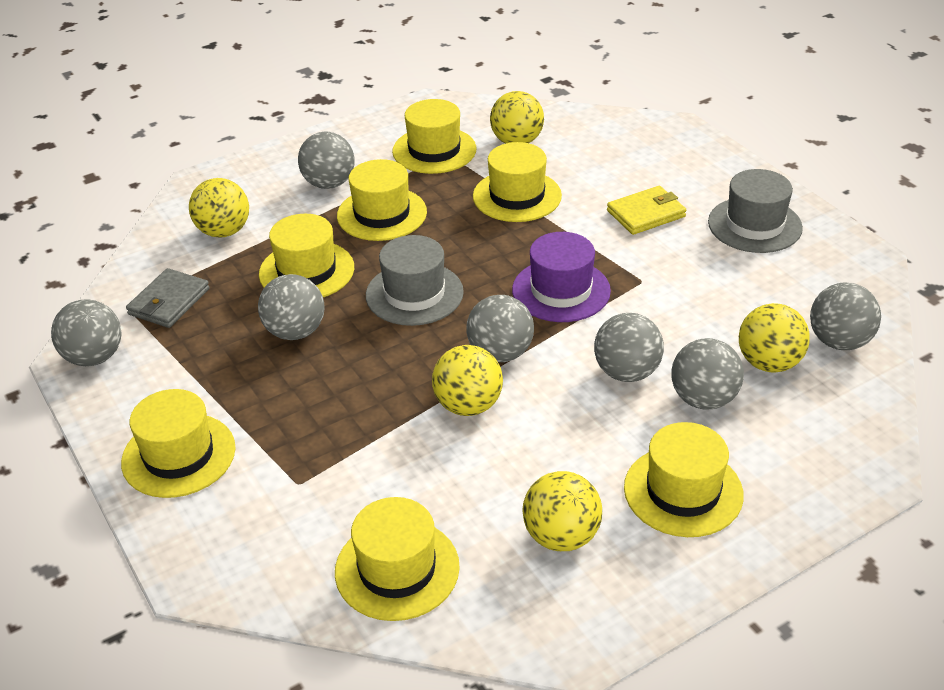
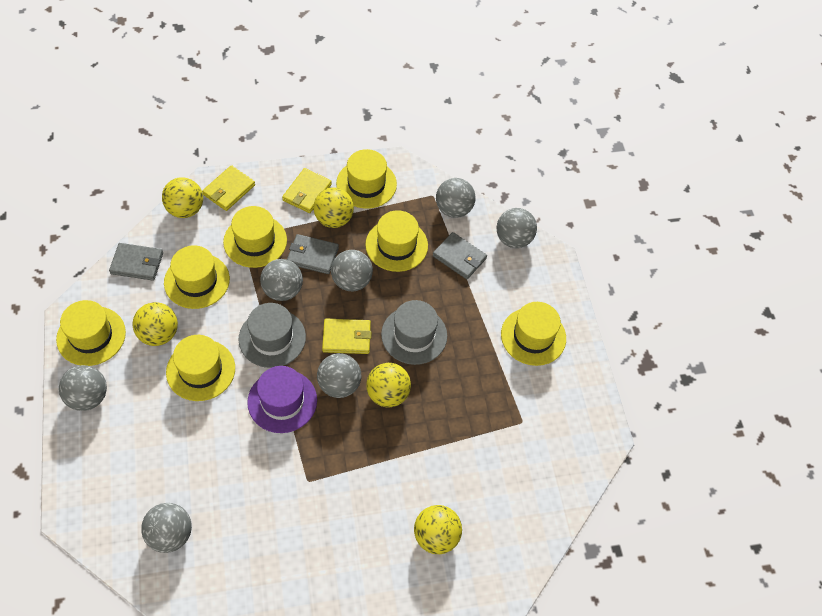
grey wallet: [126,268,210,328] = 1 -> [109,243,163,281] [287,234,339,274] [433,232,487,279] = 3
yellow wallet: [607,186,686,235] = 1 -> [202,165,255,211] [282,168,332,213] [322,319,372,354] = 3

